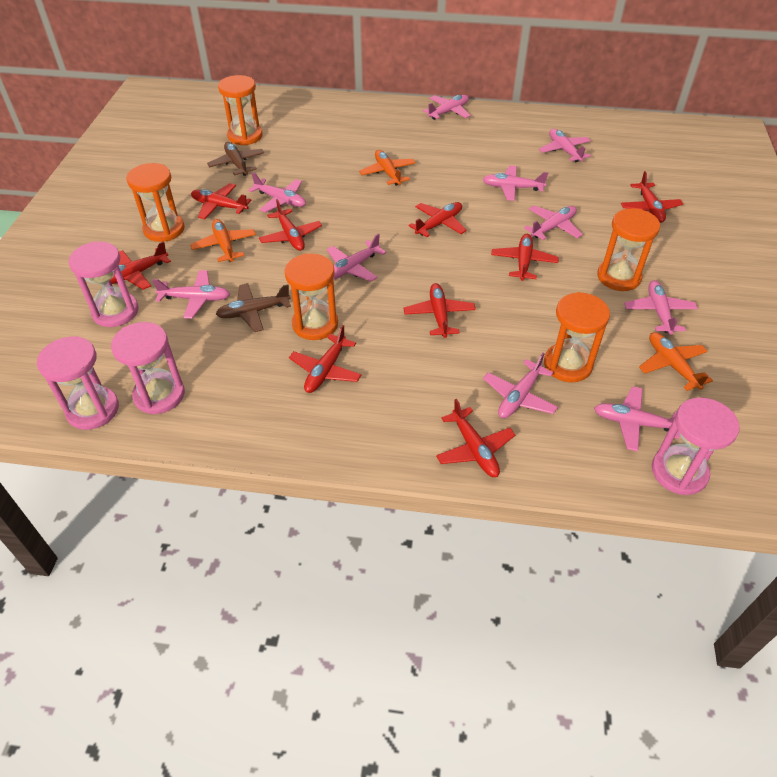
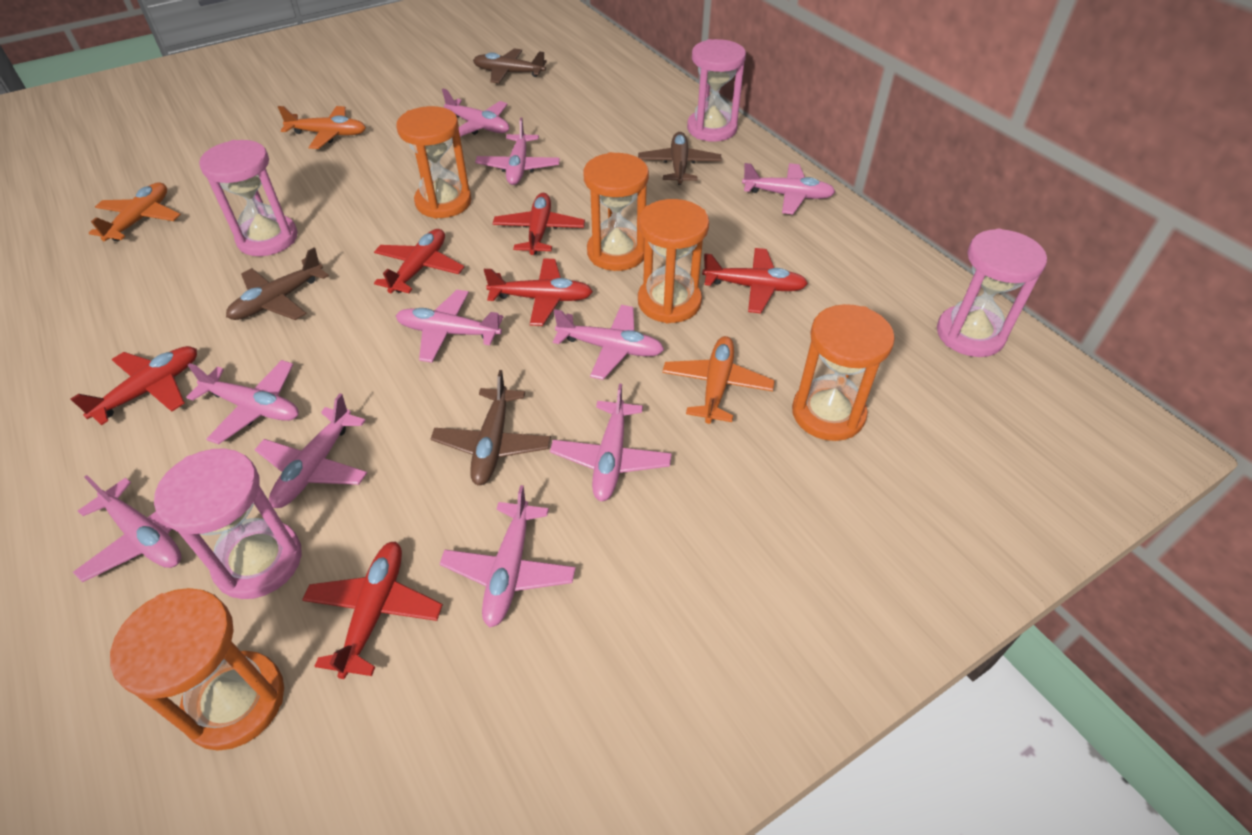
brown plane: [207,142,264,176] [216,283,291,332] = 2 -> [226,248,329,320] [431,370,551,485] [473,49,547,83] [638,132,722,185] = 4
red plane: [110,241,171,290] [191,183,252,219] [259,199,322,251] [289,325,362,393] [404,283,476,338] [408,202,467,237] [436,399,515,477] [491,234,559,281] [621,171,683,223] = 9 -> [71,346,197,425] [302,541,443,679] [374,229,464,293] [484,258,593,326] [493,193,585,255] [702,248,808,314] = 6

